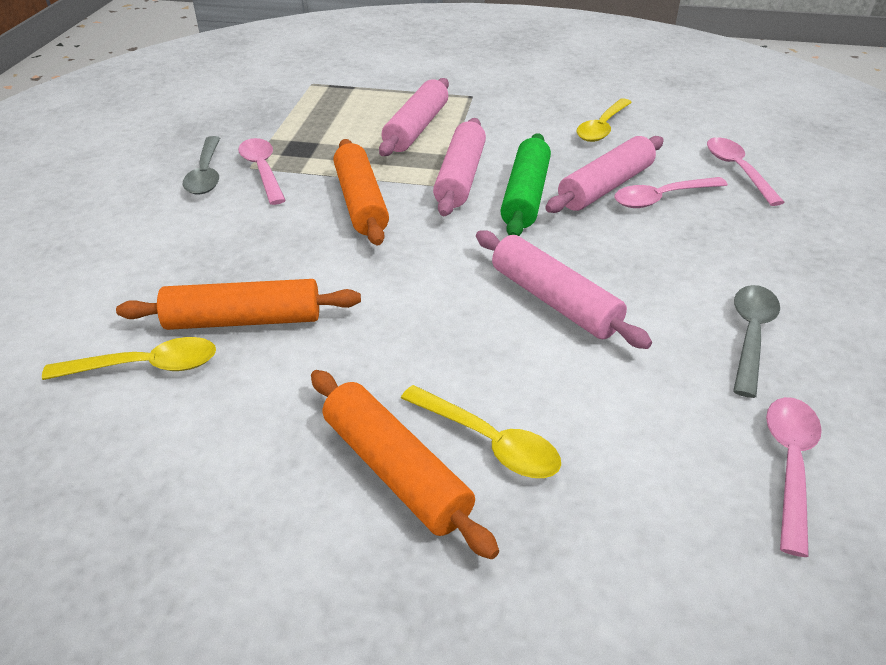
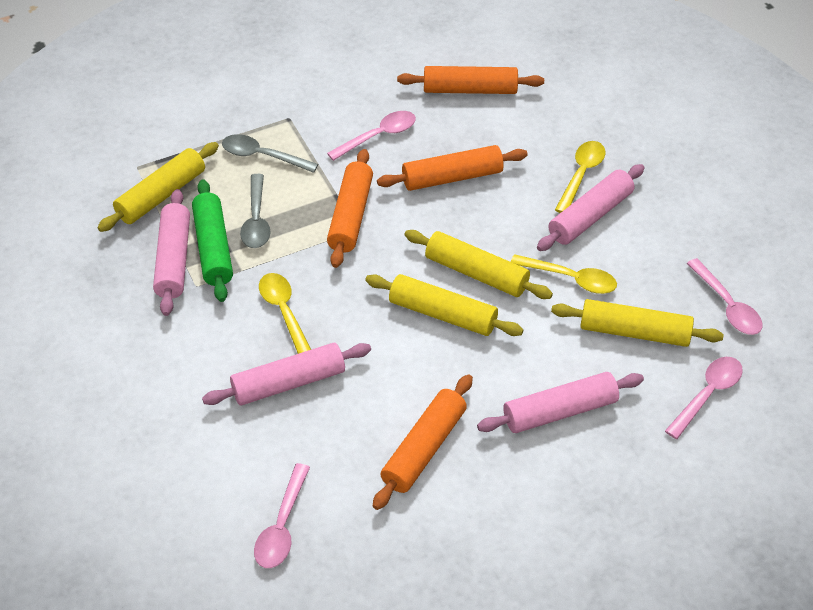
orange rolling pin: [116,279,361,330] [311,370,499,559] [334,139,389,245] = 3 -> [327,149,373,268] [373,374,473,510] [377,145,528,191] [397,66,544,94] = 4
yellow rolling pin: none = 0 -> [97,142,219,232] [365,274,523,336] [404,230,553,299] [551,299,724,347] = 4

